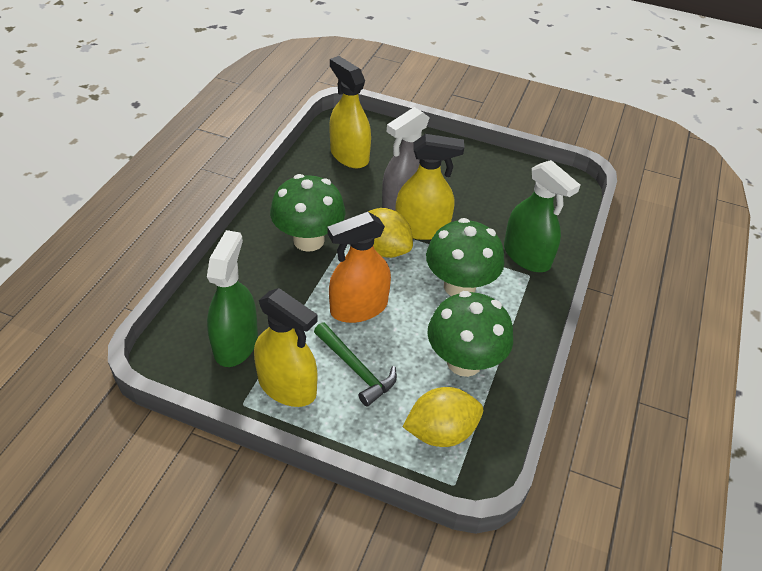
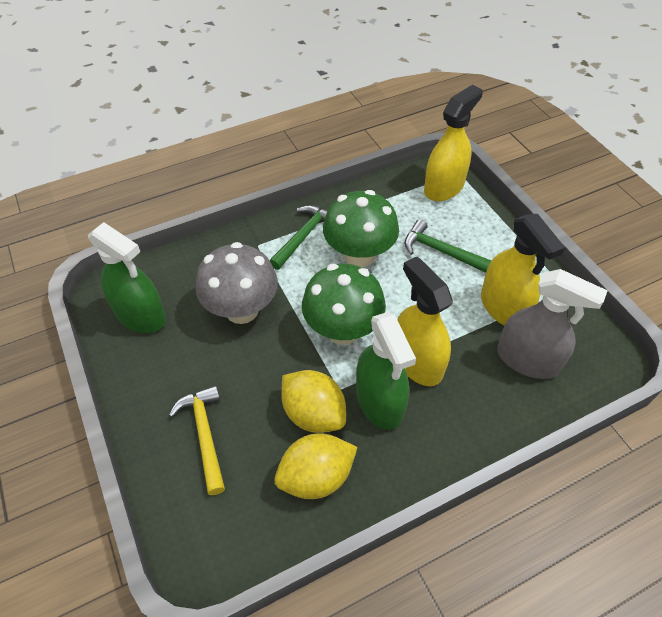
green hammer: [314,322,397,407] = 1 -> [269,205,328,270] [405,219,492,273] = 2
green mushroom: [270,174,345,252] [426,218,504,296] [427,291,513,377] = 3 -> [302,264,386,345] [323,190,399,268] = 2
grey mushroom: none = 0 -> [196,242,278,324] = 1
orange spray bottle: [327,212,391,323] = 1 -> none = 0
yellow hammer: none = 0 -> [169,385,225,495] = 1

